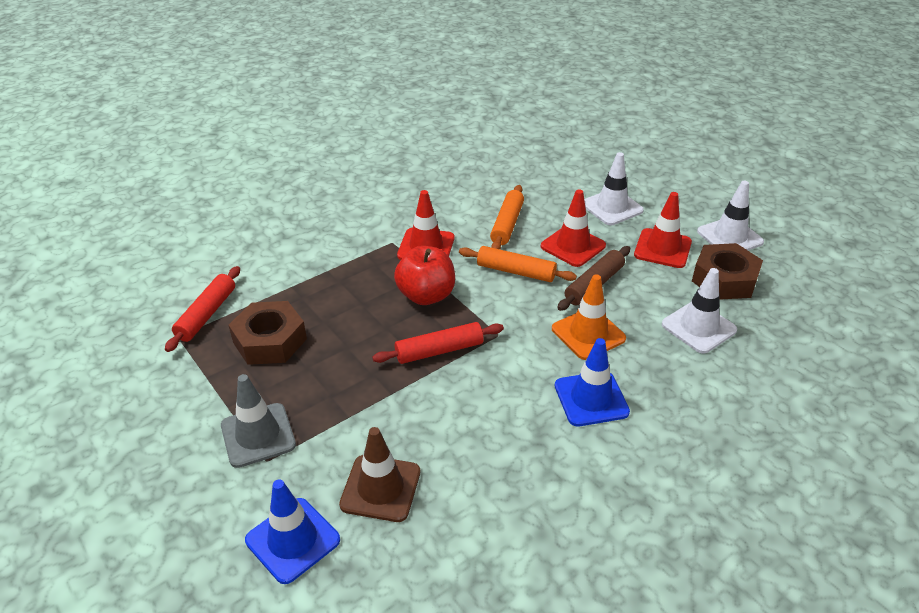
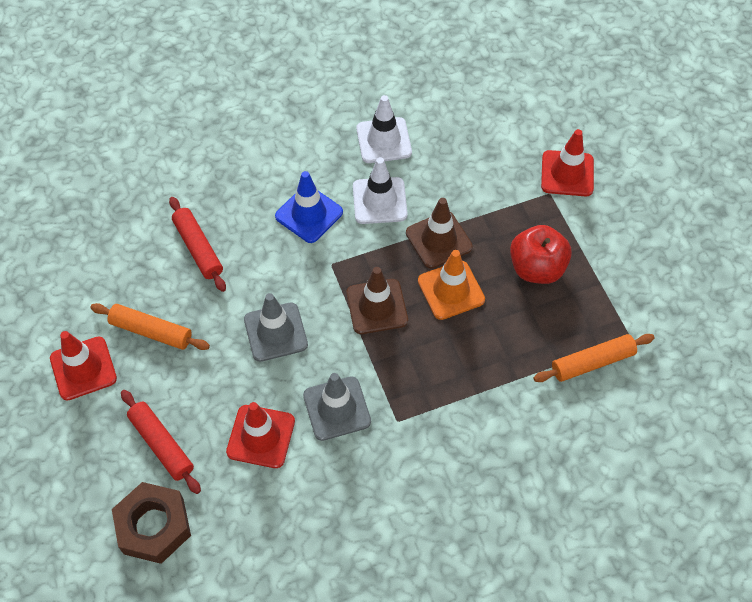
blue traffic cone: [245,479,340,584] [555,338,630,427] = 2 -> [275,171,343,243] = 1
brown nut: [228,301,307,365] [692,243,763,300] = 2 -> [112,482,191,564] = 1
brown rolling pin: [557,246,630,311] = 1 -> none = 0
brown traffic cone: [339,427,420,522] = 1 -> [346,267,408,334] [406,198,473,269] = 2
grey traffic cone: [221,374,296,468] = 1 -> [244,293,308,362] [303,373,371,441] = 2
white traffic cone: [584,152,644,225] [662,268,737,354] [697,181,764,250] = 3 -> [353,157,407,224] [356,95,412,163] = 2

